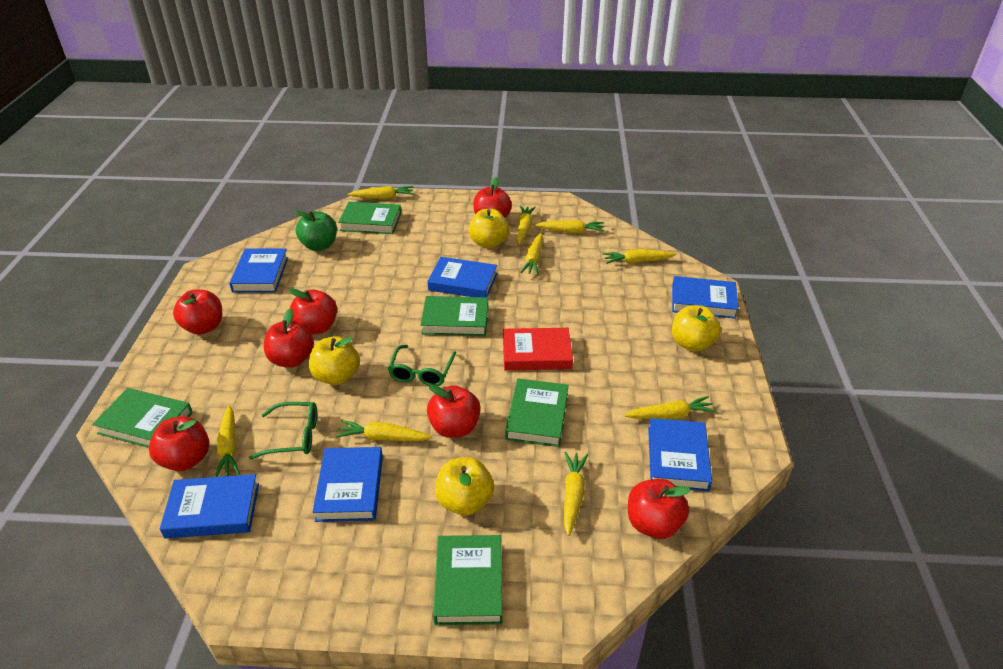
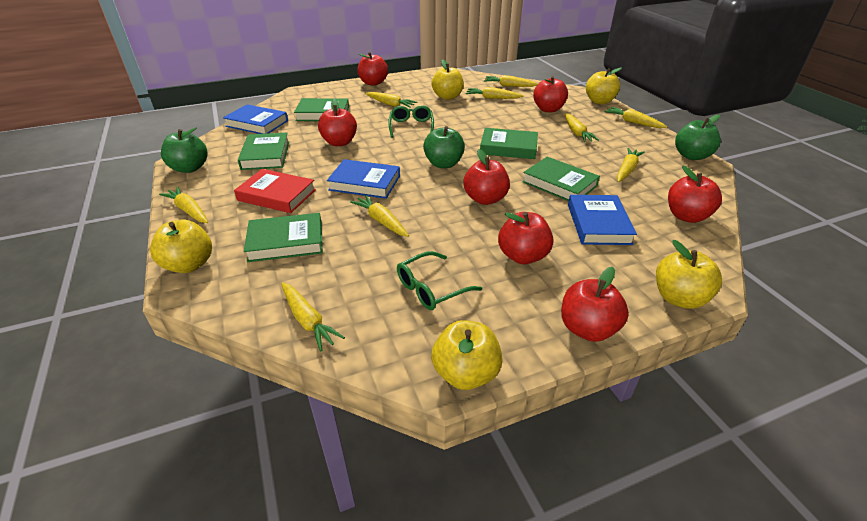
blue book: [160,474,259,539] [229,249,288,292] [312,447,383,522] [427,257,497,297] [648,418,712,491] [672,276,739,319] = 6 -> [223,104,288,134] [327,159,400,199] [568,195,637,245] = 3
green apple: [294,210,337,251] = 1 -> [161,127,207,173] [423,126,465,168] [675,115,721,160] = 3
yellow apple: [309,336,360,385] [435,457,494,516] [469,209,509,248] [672,305,721,351] = 4 -> [150,219,212,273] [431,60,464,100] [431,320,502,390] [586,68,622,104] [656,240,722,309] = 5

